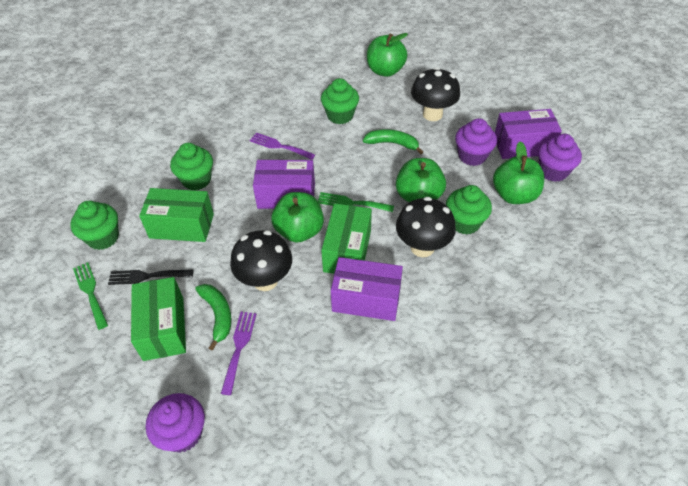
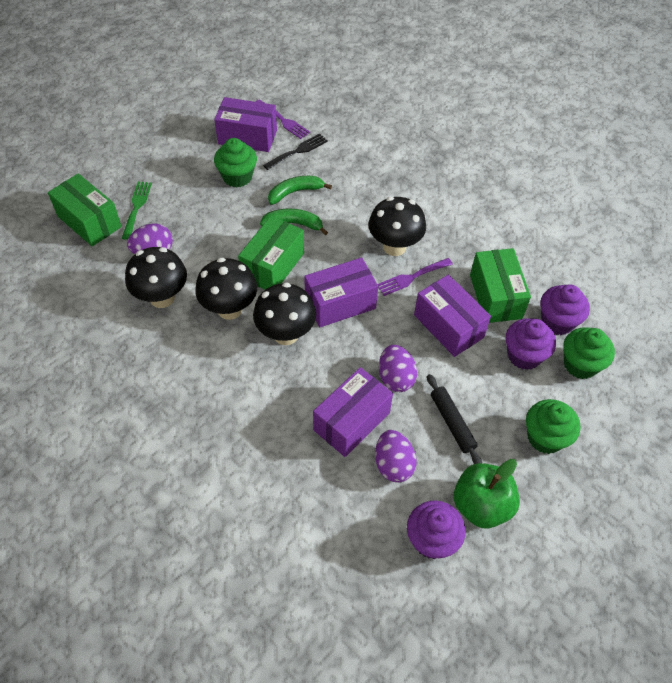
black mushroom: [230,230,292,291] [396,197,456,257] [411,67,460,121] = 3 -> [125,247,187,308] [195,258,257,320] [253,283,316,345] [368,197,426,256] = 4
black rolling pin: none = 0 -> [427,374,482,464] = 1
green apple: [271,192,324,243] [367,33,408,77] [396,158,446,202] [493,142,544,204] = 4 -> [454,459,520,529] = 1
green cupcake: [71,201,119,250] [170,143,213,190] [321,78,359,124] [446,185,492,234] = 4 -> [214,138,257,187] [526,399,580,454] [563,327,615,379] = 3
green fork: [73,262,108,330] [318,192,394,212] = 2 -> [122,181,152,240] = 1
purple box: [253,160,315,209] [331,257,403,321] [495,109,562,159] = 3 -> [214,97,277,152] [304,258,378,327] [313,367,393,457] [414,275,491,357] = 4
purple egg: none = 0 -> [127,224,173,254] [375,430,417,483] [379,345,417,392] = 3

